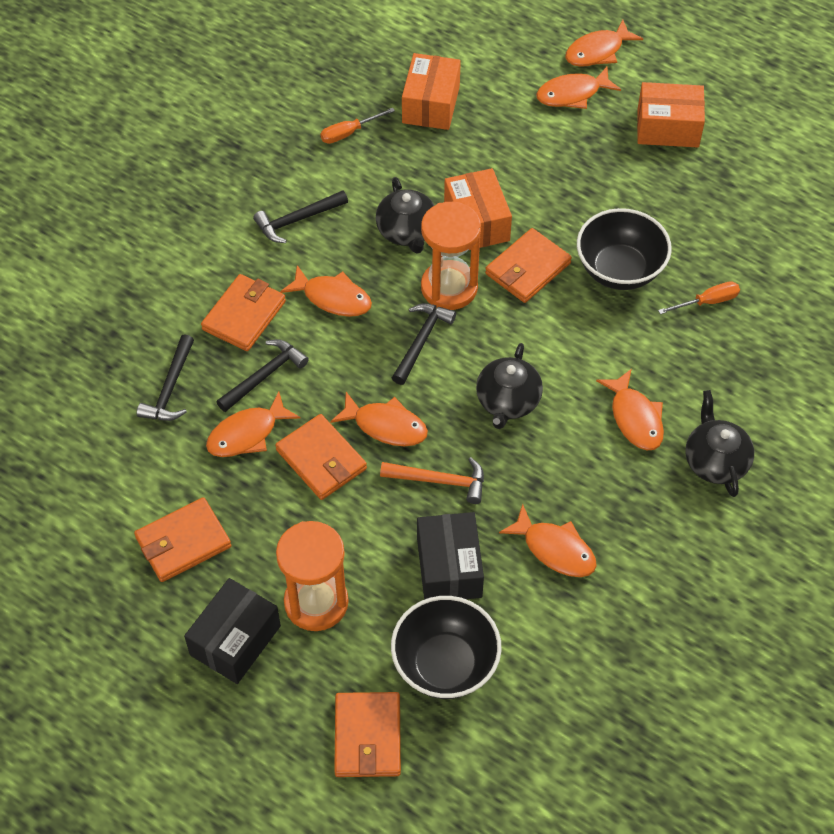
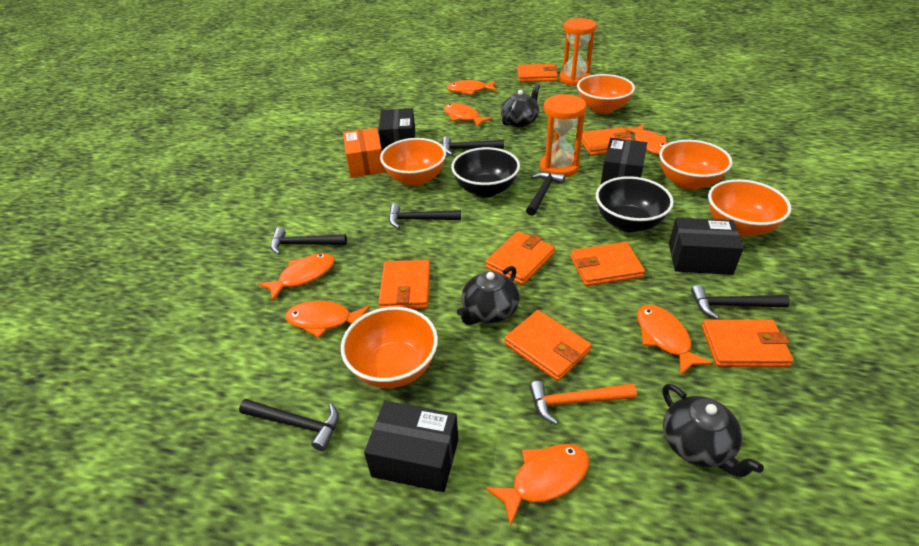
black box: [184,578,281,684] [417,512,484,600] = 2 -> [364,401,458,492] [379,108,415,151] [600,138,647,185] [669,218,744,275] = 4
black hammer: [137,334,194,421] [216,339,309,412] [253,190,348,243] [392,303,456,385] = 4 -> [239,399,339,451] [270,228,347,254] [389,204,461,229] [442,136,504,155] [526,172,565,216] [691,285,790,319] = 6
orange bowl: none = 0 -> [341,307,438,388] [380,138,446,186] [577,74,635,114] [659,140,733,190] [708,179,791,236] = 5
orange box: [402,53,461,130] [444,168,512,250] [637,82,705,147] = 3 -> [343,128,385,178] = 1
orange screwdriver: [320,108,395,144] [658,281,740,314] = 2 -> none = 0
orange wallet: [134,497,231,582] [201,274,286,351] [275,414,367,500] [334,692,401,777] [485,228,572,303] = 5 -> [378,260,430,309] [485,231,555,285] [504,310,592,381] [517,64,558,82] [570,242,645,286] [581,127,633,156] [702,319,794,367] = 7

